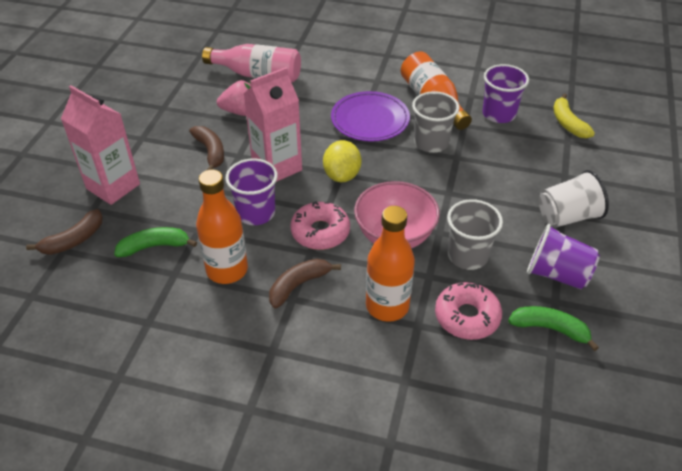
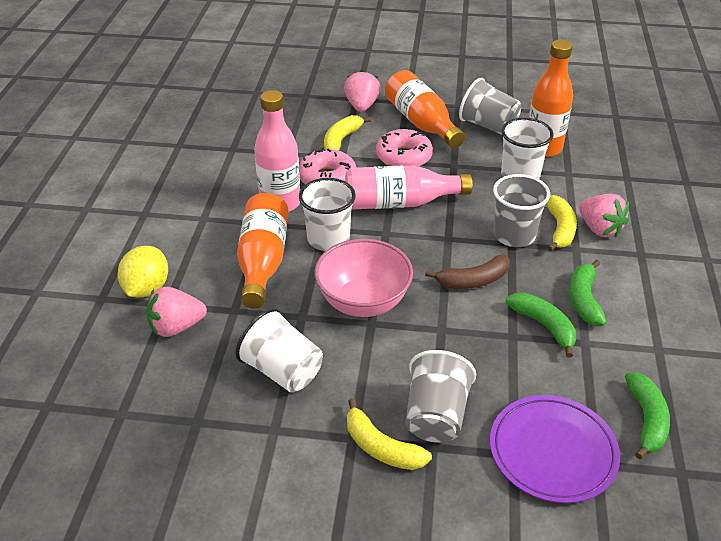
brown banana: [26,209,103,255] [189,126,224,170] [269,259,341,308] = 3 -> [425,255,510,289] = 1
green banana: [114,227,197,257] [508,306,599,351] = 2 -> [506,292,576,358] [570,260,606,326] [625,372,670,459] = 3
grey cup: [412,91,459,153] [447,199,503,270] = 2 -> [405,350,476,443] [459,78,521,135] [493,174,550,247] = 3
pink bottle: [202,44,301,82] = 1 -> [254,90,300,212] [345,166,473,210] = 2
pink carton: [61,85,140,205] [244,67,302,182] = 2 -> none = 0
pink strawberry: [217,80,251,116] = 1 -> [146,287,207,337] [344,70,380,112] [579,194,629,238] = 3
purple cup: [225,158,278,225] [482,64,529,123] [527,224,600,289] = 3 -> none = 0
white cup: [539,170,609,228] = 1 -> [235,308,323,392] [299,178,356,251] [501,118,554,179] = 3
yellow banana: [554,94,595,138] = 1 -> [324,115,371,151] [347,398,432,470] [546,195,577,252] = 3

